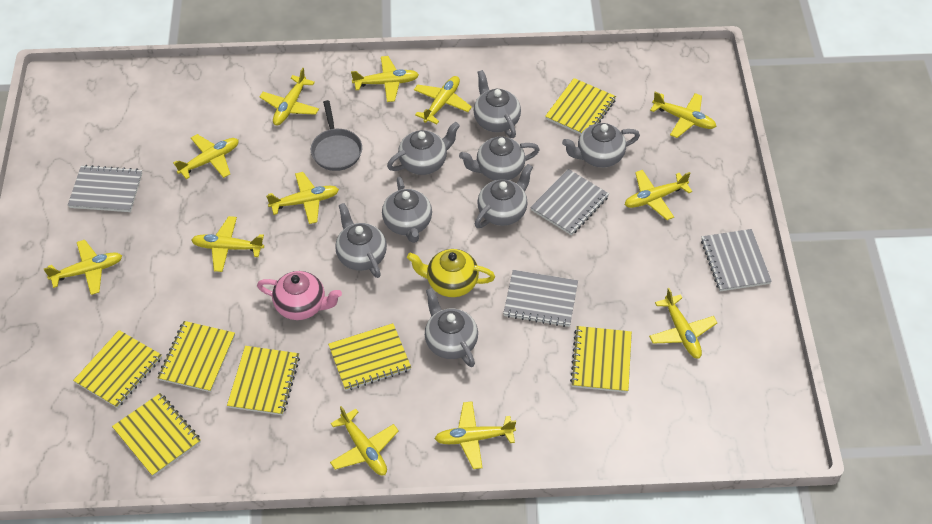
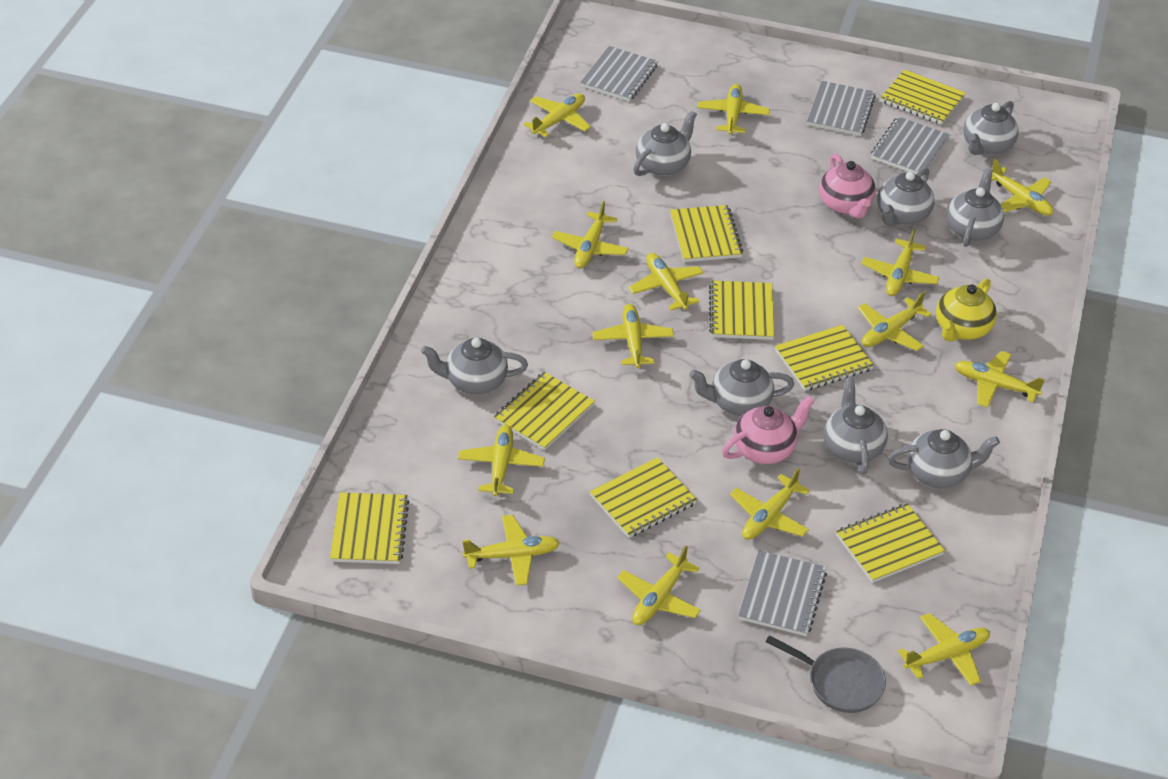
pink teapot: [257,271,342,320] = 1 -> [722,396,815,464] [819,154,876,219] = 2
yellow notebook: [73,330,162,408] [112,393,201,477] [158,321,235,392] [227,346,300,415] [328,323,411,391] [545,78,616,135] [570,326,632,393] = 7 -> [330,492,409,564] [494,372,595,450] [590,457,697,538] [670,205,743,262] [709,281,774,340] [775,325,874,391] [836,503,945,583] [881,70,966,125] = 8
yellow plane: [44,240,122,295] [173,134,239,179] [191,216,264,272] [259,68,319,125] [266,172,339,224] [330,406,399,475] [351,56,419,102] [414,76,472,124] [435,401,516,469] [625,170,692,220] [649,288,717,359] [650,92,717,138] = 12 -> [458,425,545,497] [462,515,560,586] [524,93,591,137] [552,201,629,268] [592,304,674,368] [617,545,701,625] [629,253,704,310] [698,84,770,135] [730,468,810,540] [858,292,932,351] [861,228,940,296] [898,613,990,686] [955,351,1045,408] [991,159,1054,216] = 14

